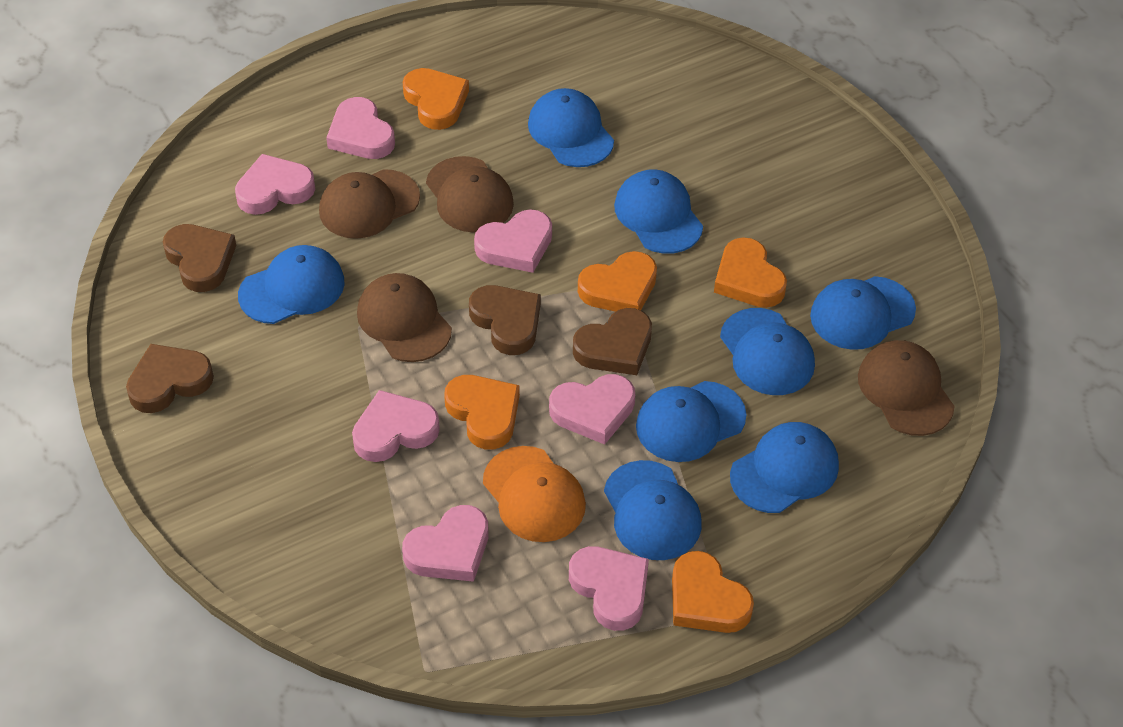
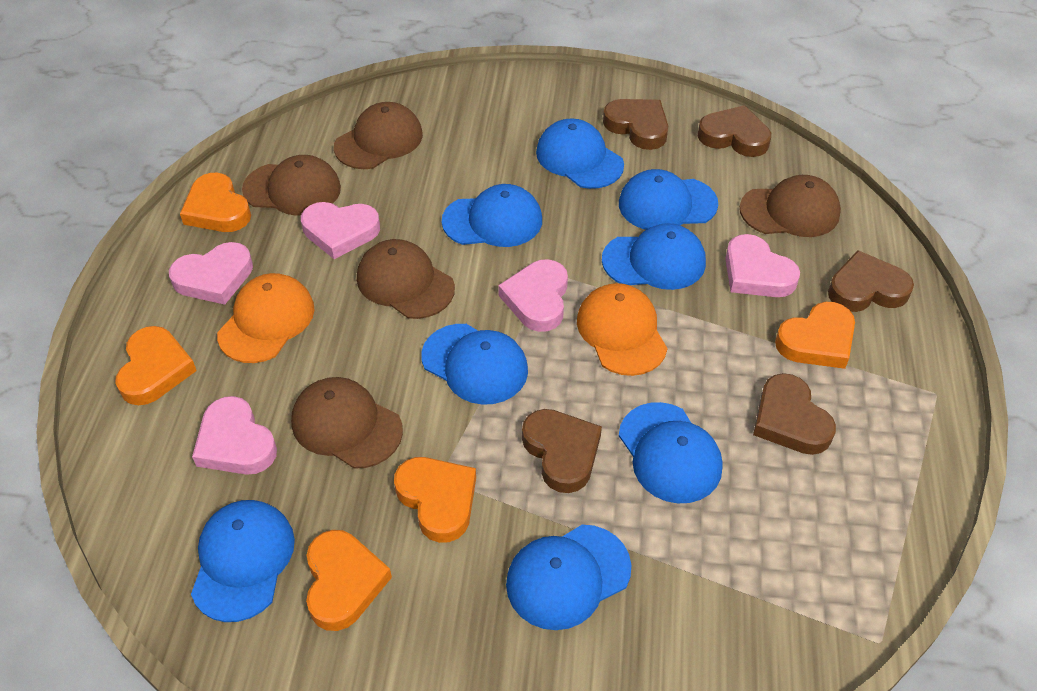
brown cap: [319,169,420,239] [357,273,452,362] [426,156,514,233] [858,340,955,436] = 4 -> [242,155,341,216] [291,377,403,469] [334,102,423,169] [357,239,455,319] [740,175,841,237] = 5
brown heart: [126,344,214,413] [163,224,236,292] [469,285,541,355] [573,308,652,375] = 4 -> [522,409,602,493] [603,99,668,150] [698,105,771,157] [753,373,836,455] [828,250,914,312] = 5
orange cap: [483,446,586,542] = 1 -> [217,273,315,363] [577,283,668,376] = 2
pink heart: [235,154,315,215] [326,97,395,159] [352,390,440,462] [402,505,489,582] [474,209,552,273] [549,374,635,445] [569,546,649,631] = 7 -> [169,242,253,305] [192,396,277,475] [301,202,380,259] [498,259,568,332] [725,234,800,297] = 5

